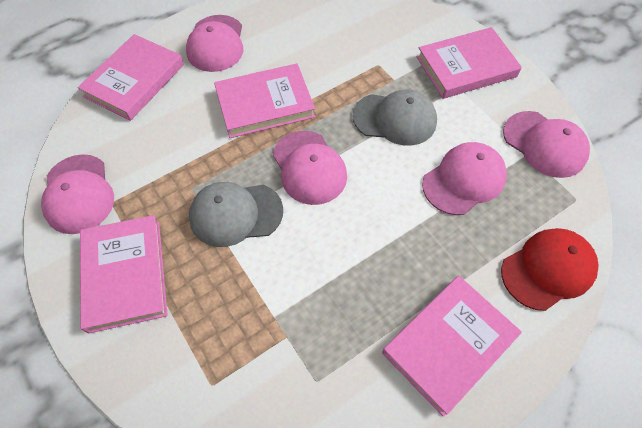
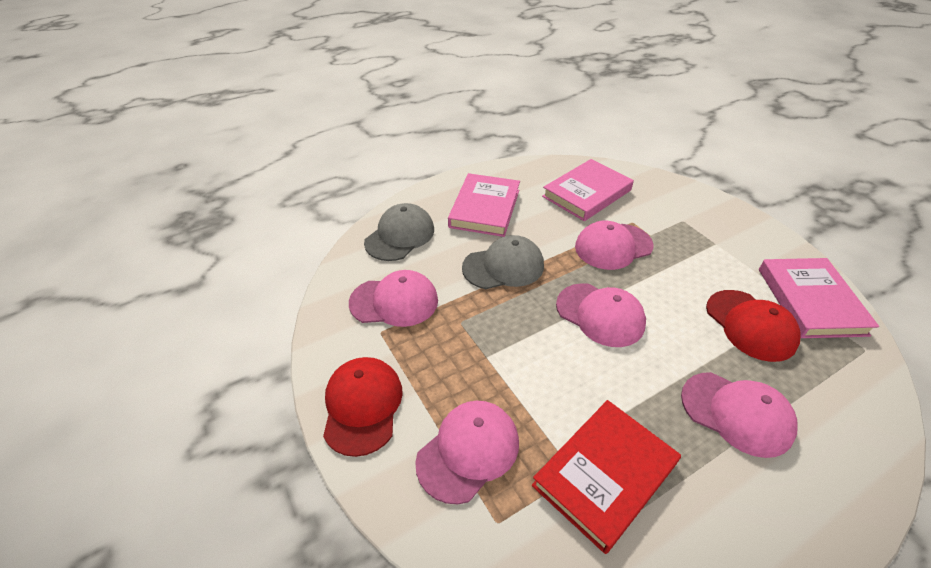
pink book: [78,34,184,121] [80,215,168,333] [214,64,315,138] [382,276,522,417] [417,27,522,99] = 5 -> [448,173,520,237] [542,159,634,221] [759,258,879,338] = 3
red book: none = 0 -> [532,400,681,554] = 1
red cap: [501,228,598,311] = 1 -> [323,357,403,457] [706,290,800,362] = 2

